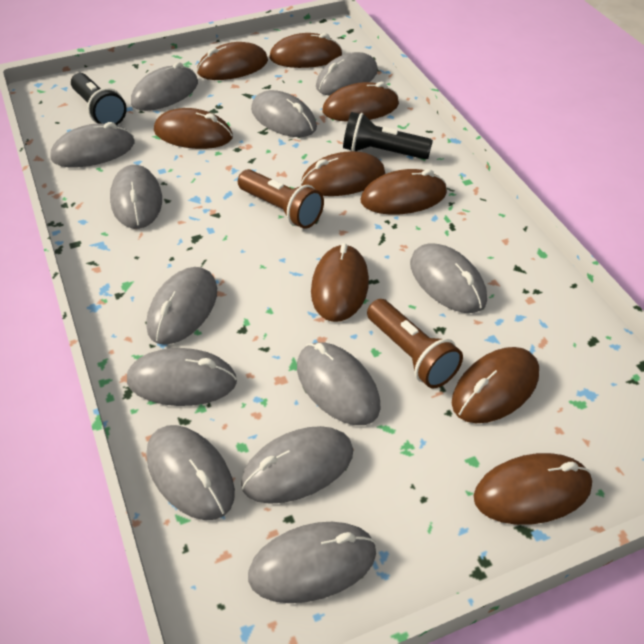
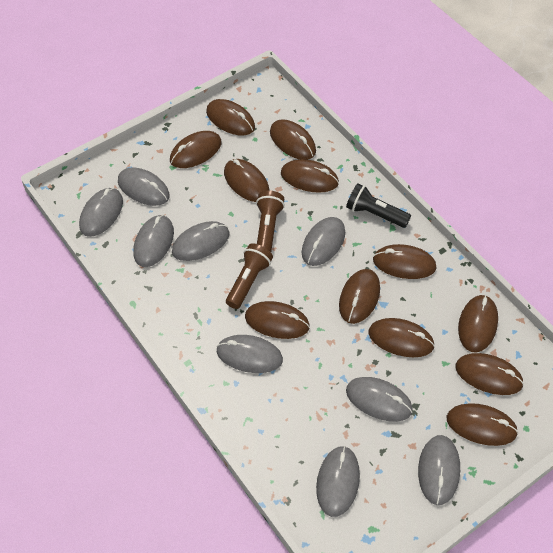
black flashlight: [71,73,127,125] [343,112,433,159] = 2 -> [346,183,411,228] = 1
brown mouse: [154,108,233,149] [197,42,268,80] [269,33,342,68] [301,151,385,196] [311,243,369,322] [322,82,399,122] [361,169,447,215] [452,347,539,423] [473,453,592,525] = 9 -> [170,131,221,168] [206,99,255,135] [224,159,269,202] [245,301,310,339] [270,119,316,160] [281,159,339,193] [339,269,380,324] [368,318,435,357] [373,244,436,279] [447,403,518,446] [455,353,524,395] [458,295,498,353] = 12
grey mouse: [51,122,135,167] [110,165,162,229] [127,348,237,406] [131,62,198,111] [146,267,217,345] [147,425,235,520] [241,426,353,504] [248,522,376,603] [251,90,317,137] [297,342,380,425] [316,52,378,95] [410,243,487,313] = 12 -> [79,188,123,237] [118,167,170,206] [133,215,174,267] [172,221,230,261] [216,335,283,373] [301,217,345,266] [316,446,360,517] [346,377,413,422] [418,435,460,505] = 9

